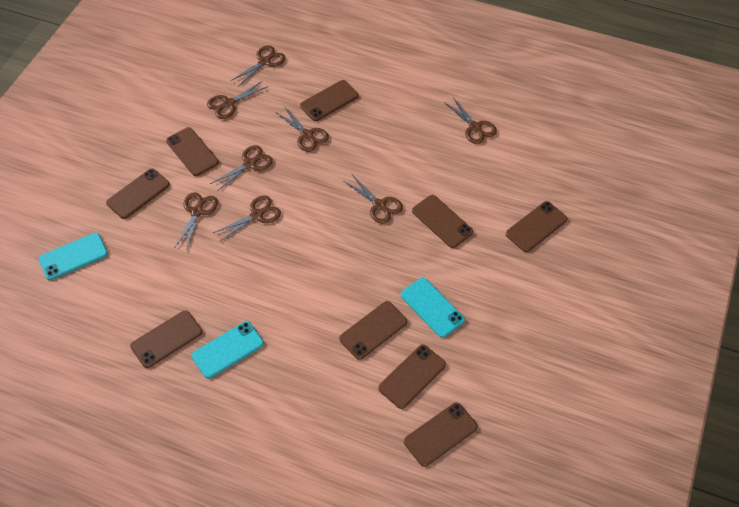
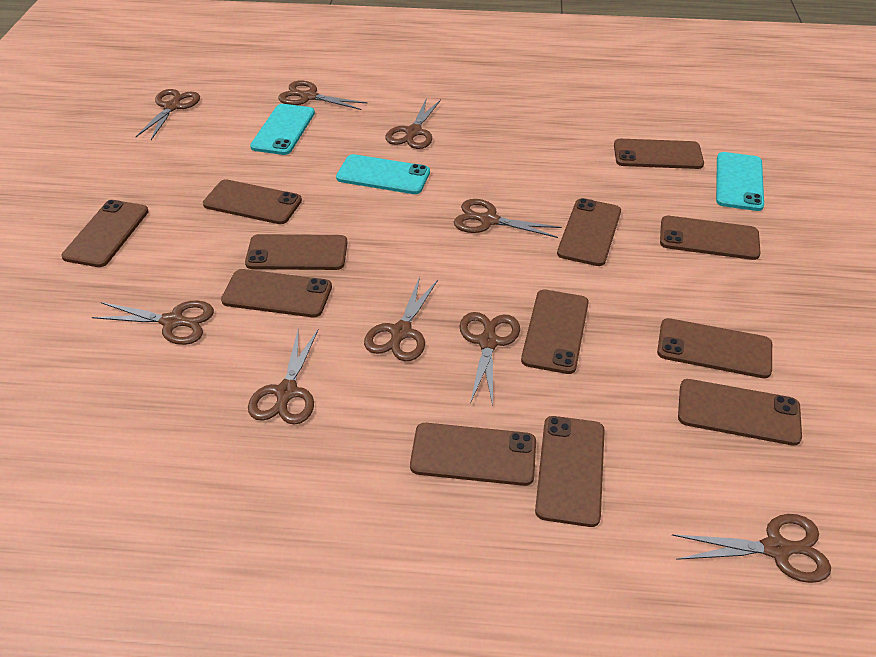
brown phone: [106,169,170,219] [130,310,202,368] [166,127,219,176] [300,80,359,121] [339,301,407,360] [378,345,446,409] [404,402,478,467] [412,195,473,248] [506,201,568,252] = 9 -> [61,200,149,267] [203,179,302,224] [221,269,332,317] [245,234,347,270] [410,423,536,486] [521,290,589,374] [535,416,605,527] [557,198,621,266] [614,139,704,169] [657,318,772,378] [660,216,761,260] [678,379,802,446] = 12
brown scissors: [175,192,218,251] [207,81,268,119] [210,145,273,191] [213,195,281,242] [231,45,286,87] [275,106,329,152] [344,175,403,224] [444,97,497,144] = 8 -> [92,301,214,345] [136,89,200,140] [248,328,319,425] [278,80,367,110] [364,276,438,361] [386,98,441,149] [454,199,562,238] [460,312,520,406] [672,514,831,583] = 9

